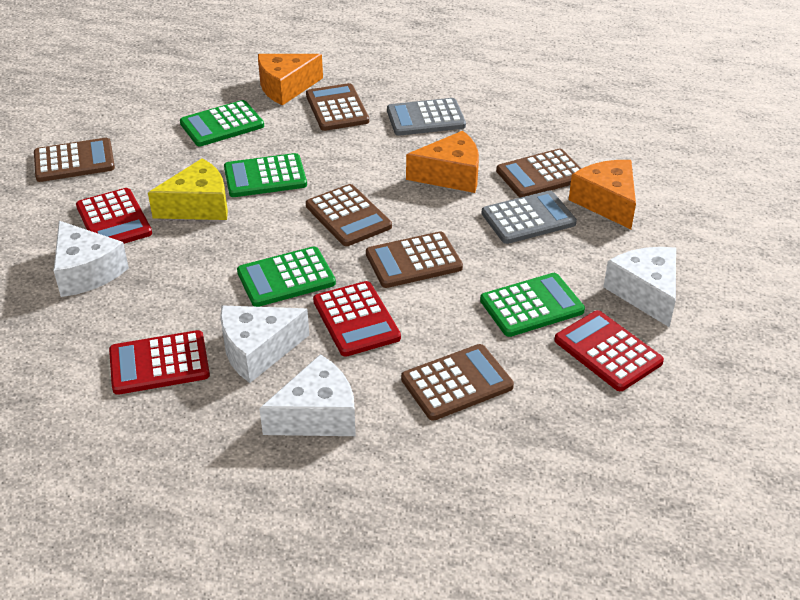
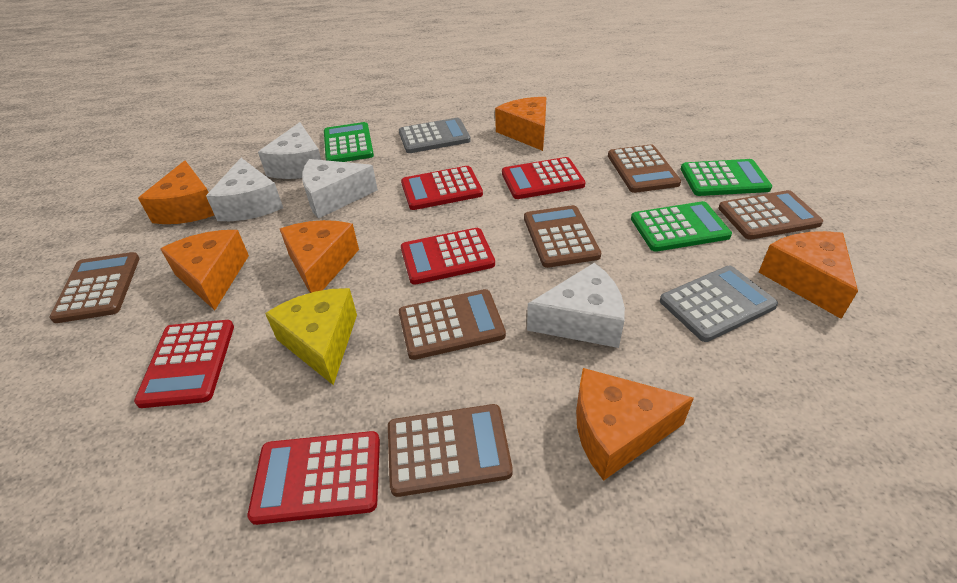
green calculator: [180,100,264,146] [224,153,307,197] [237,246,336,307] [480,273,585,337] = 4 -> [324,122,374,162] [631,201,732,252] [681,159,772,196] = 3
orange cheese: [258,54,323,105] [406,131,479,193] [569,160,636,229] = 3 -> [138,160,214,224] [161,230,249,310] [280,220,359,293] [495,97,546,151] [576,368,694,481] [759,231,858,319] = 6
red calculator: [76,188,152,244] [109,330,210,395] [313,281,401,357] [554,310,664,391] = 4 -> [134,320,234,408] [247,431,380,525] [401,166,483,210] [401,228,495,285] [502,157,585,199] = 5

